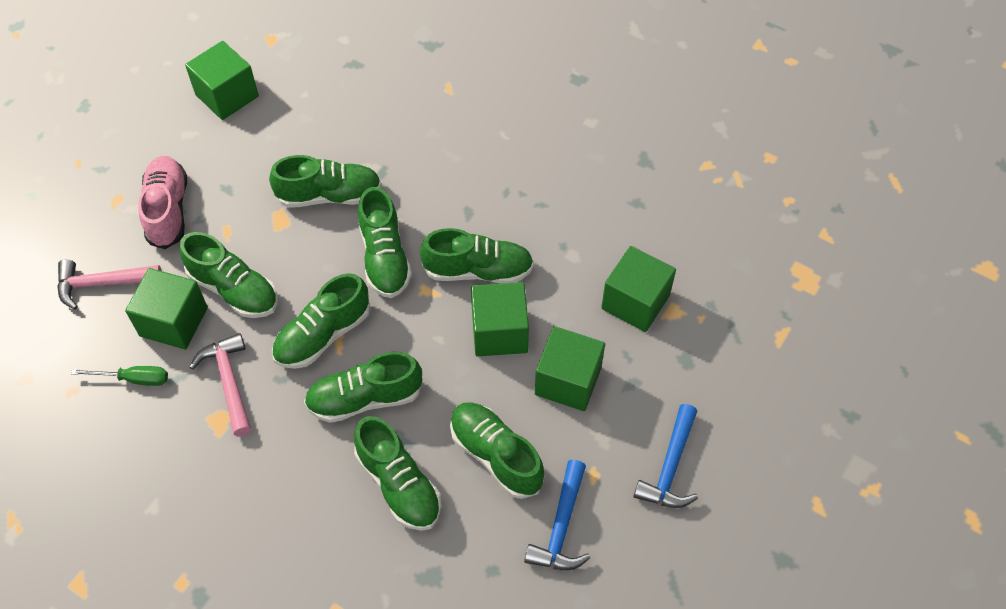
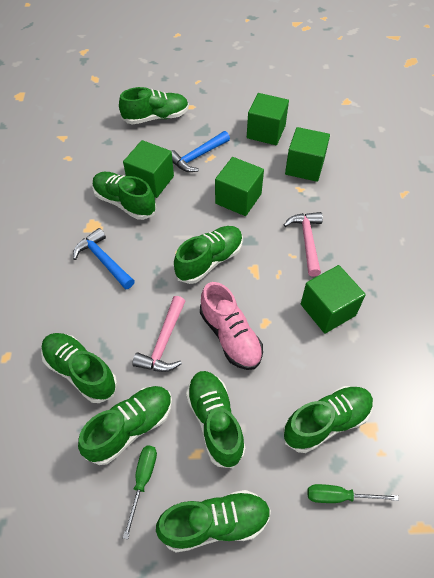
green screwdriver: [71,366,168,386] = 1 -> [123,445,157,540] [308,484,399,503] = 2

